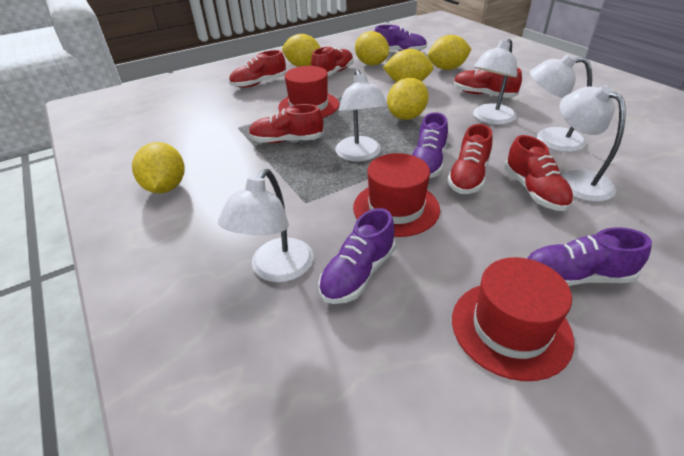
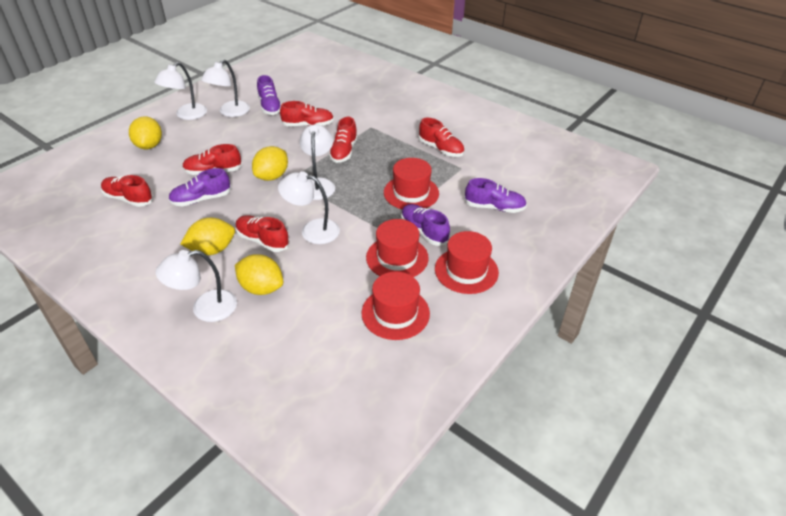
red hat: [278,66,339,118] [353,153,440,237] [452,257,574,381] = 3 -> [361,271,430,340] [366,219,429,277] [384,158,439,210] [435,231,499,294] = 4
yellow lemon: [132,142,185,193] [282,34,321,67] [355,31,389,66] [383,49,434,82] [387,78,429,120] [428,35,472,70] = 6 -> [129,116,162,149] [180,218,235,255] [235,254,283,295] [252,146,288,181] = 4

